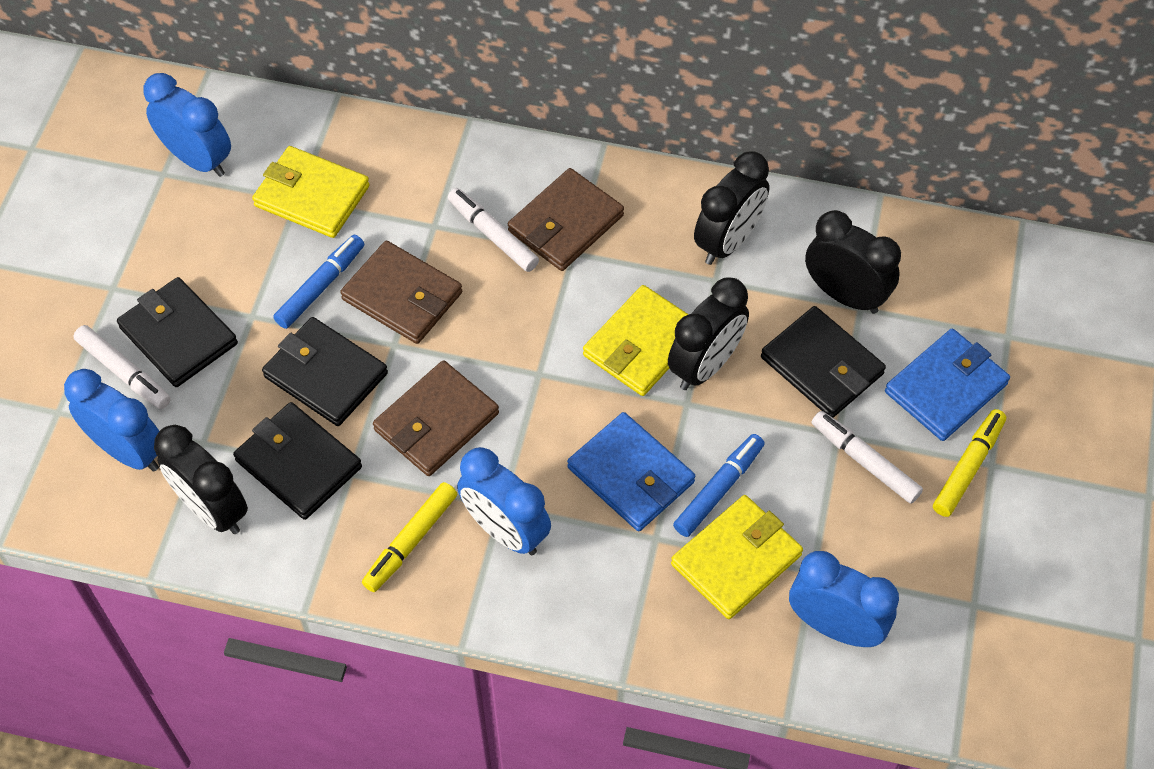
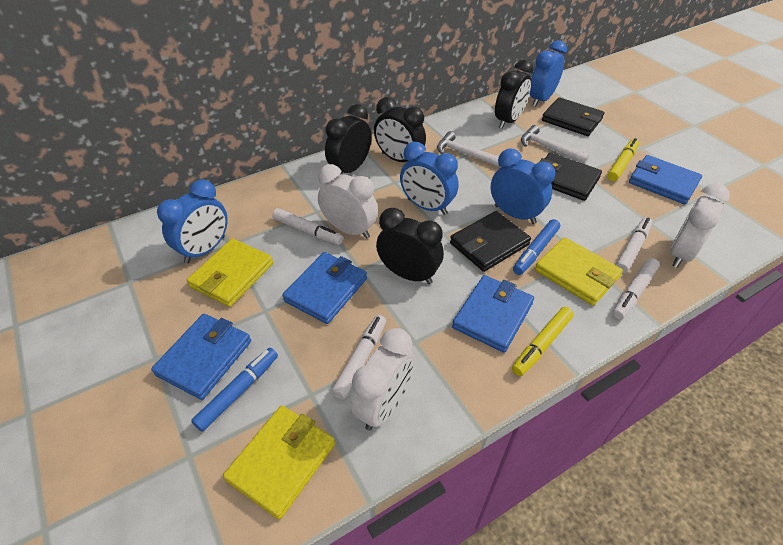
black wallet: [117,277,238,387] [233,402,362,520] [262,317,388,426] [761,306,886,418] = 4 -> [450,211,531,272] [539,153,602,201] [542,97,604,136] = 3
blue wallet: [567,412,695,531] [885,328,1010,441] = 2 -> [151,314,251,400] [282,252,367,324] [452,275,534,353] [629,155,702,204] = 4
brown wallet: [340,241,462,344] [373,360,499,476] [508,168,624,271] = 3 -> none = 0
white clock: none = 0 -> [318,164,378,239] [350,328,414,431] [670,183,730,268] = 3
white hammer: none = 0 -> [437,131,501,168] [521,125,589,164] = 2
white marker: [74,325,171,409] [448,188,539,272] [812,411,923,504] = 3 -> [272,208,343,245] [331,315,386,399] [612,258,659,320] [616,217,653,274] = 4

